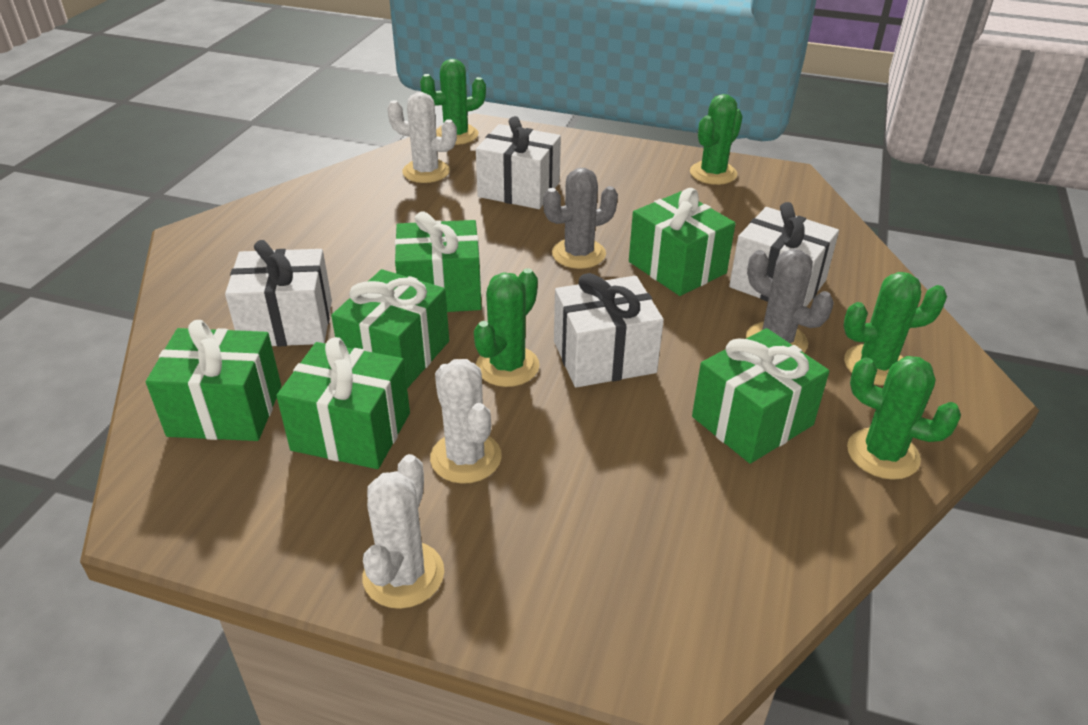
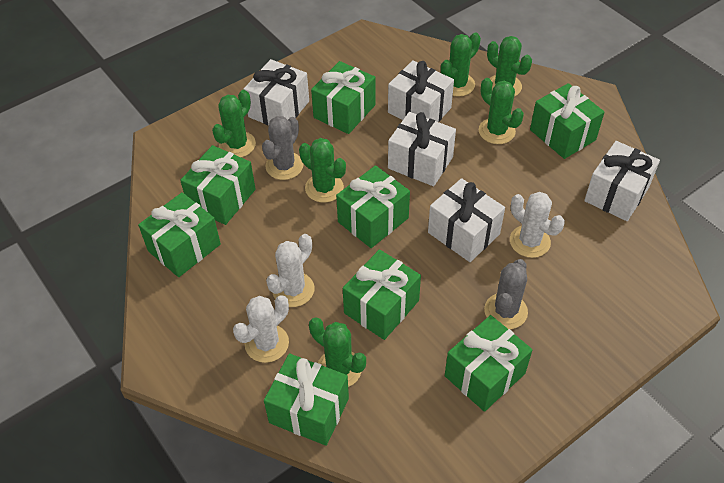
green cactus: [420,59,486,145] [474,269,540,387] [690,94,743,185] [843,272,947,386] [847,356,961,480] = 5 -> [212,90,256,157] [299,138,346,203] [309,317,366,387] [441,32,481,97] [479,78,524,144] [487,36,532,97] = 6
green gift: [146,320,281,441] [276,337,410,469] [331,269,449,388] [395,211,482,312] [629,188,736,296] [692,328,829,464] = 6 -> [138,192,221,277] [180,145,256,225] [264,354,349,446] [311,61,375,134] [336,166,410,248] [343,249,421,340] [445,315,532,412] [530,83,605,159] = 8
white gift: [225,240,332,346] [476,116,561,209] [554,273,664,388] [729,202,839,307] = 4 -> [244,59,309,125] [388,60,454,122] [388,112,456,186] [428,178,505,262] [584,141,660,221] = 5

